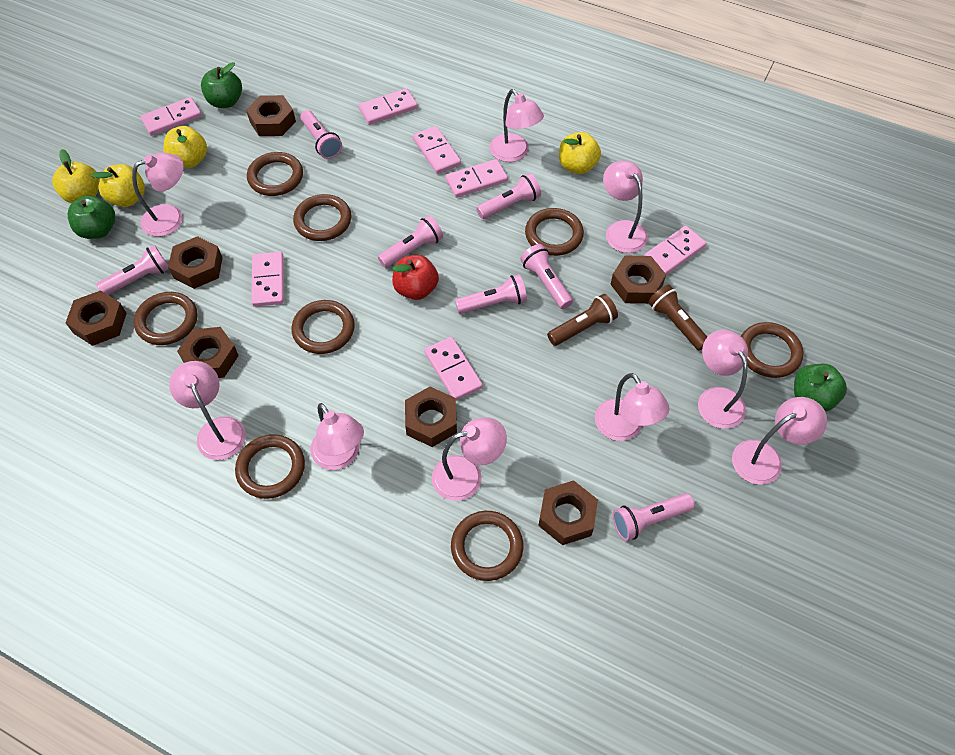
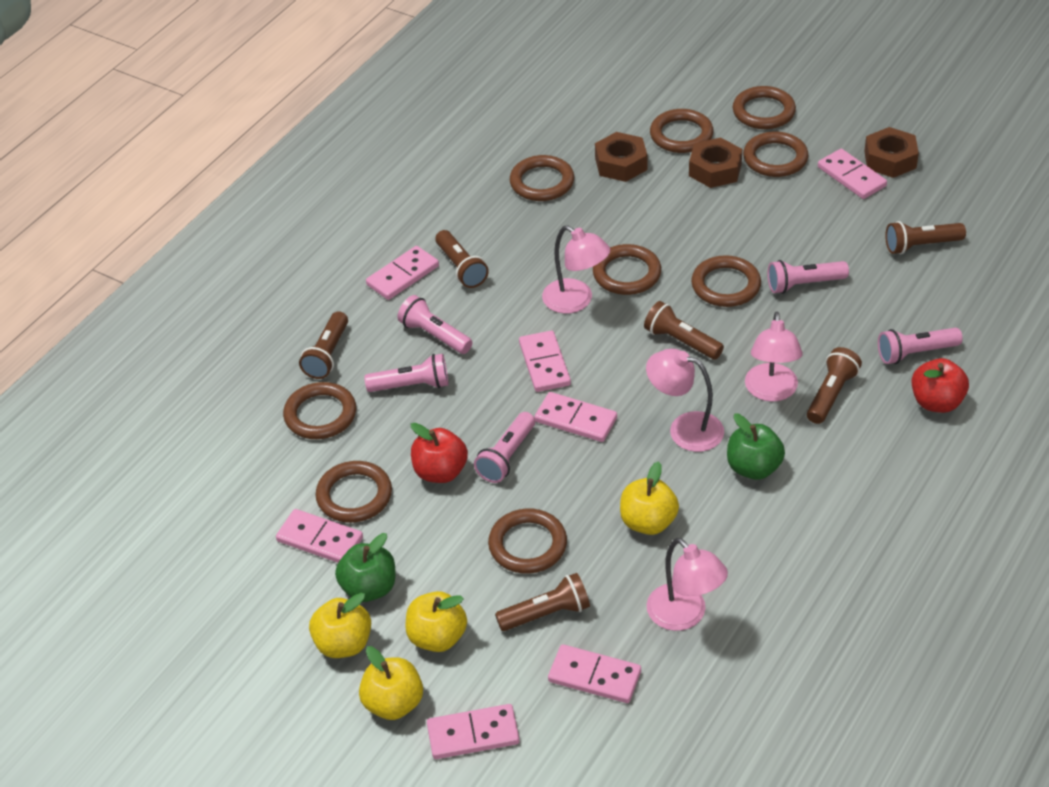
brown flashlight: [547,294,618,346] [648,285,707,351] = 2 -> [299,311,348,379] [435,230,489,288] [495,573,590,631] [644,301,724,360] [807,347,862,424] [885,221,966,254] = 6
brown nut: [66,290,127,346] [168,236,222,289] [177,327,239,378] [246,95,296,136] [405,387,457,447] [538,480,598,545] [610,256,666,304] = 7 -> [595,132,648,182] [689,137,742,188] [864,127,919,178] = 3
brown ring: [134,292,198,345] [235,434,305,499] [247,152,303,196] [291,300,355,354] [293,194,352,241] [451,511,523,581] [525,208,584,256] [741,322,804,378] = 8 -> [283,382,356,439] [316,461,392,523] [488,509,567,574] [510,155,574,201] [593,244,661,295] [650,109,714,153] [691,255,761,307] [733,86,796,129] [743,131,808,177] = 9
green apple: [68,195,115,239] [201,62,242,108] [794,364,847,412] = 3 -> [335,533,396,602] [727,413,785,480] = 2
pink flashlight: [96,245,169,295] [300,110,342,159] [378,215,443,268] [455,274,527,314] [476,173,541,219] [520,244,573,309] [613,493,695,541] = 7 -> [364,354,449,392] [397,295,473,354] [474,412,535,483] [767,260,849,294] [878,328,963,364] = 5
pink lamp: [132,153,184,237] [169,361,246,460] [310,403,364,470] [432,417,507,501] [490,89,544,162] [595,373,670,441] [603,161,648,253] [698,330,748,429] [732,397,827,485] = 9 -> [542,225,610,313] [646,349,724,452] [647,538,728,631] [745,312,803,402] = 4
red apple: [392,255,439,300] = 1 -> [411,423,468,483] [911,358,969,413] = 2

